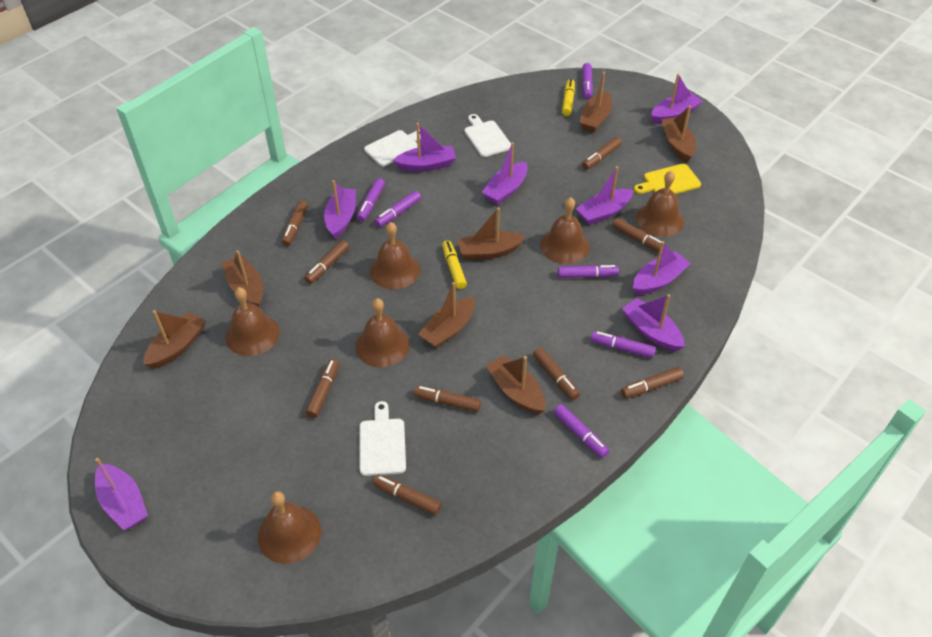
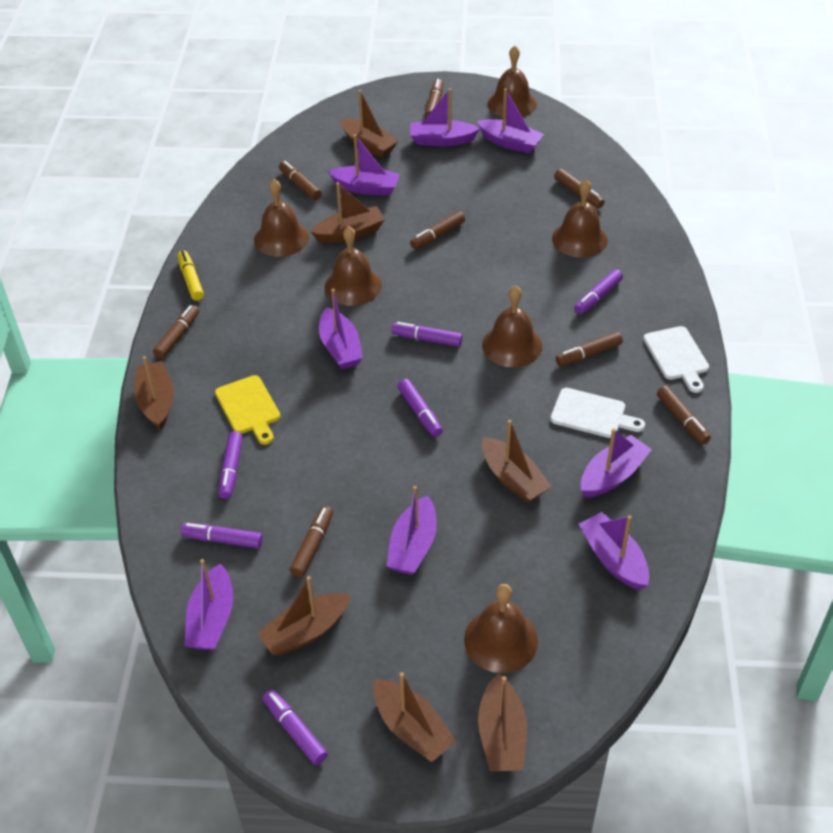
brown marker: [281,200,308,246] [304,240,349,284] [306,359,339,418] [373,475,441,515] [414,386,481,412] [533,347,580,400] [582,137,622,170] [612,218,662,252] [621,367,684,398] = 9 -> [153,305,199,359] [279,161,321,200] [290,506,333,577] [410,211,465,249] [425,79,443,117] [554,169,605,208] [556,332,623,366] [657,386,711,444] = 8
white cutting board: [359,401,406,476] [364,130,421,166] [464,114,511,157] = 3 -> [550,388,645,438] [643,326,709,393] = 2
yellow marker: [442,240,467,289] [562,79,575,116] = 2 -> [178,250,204,301] = 1

